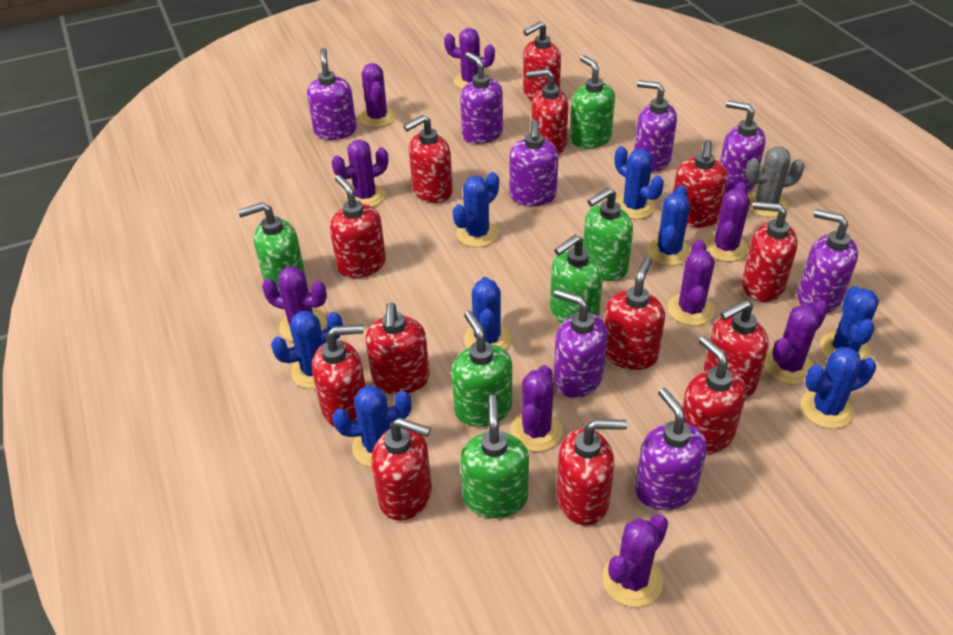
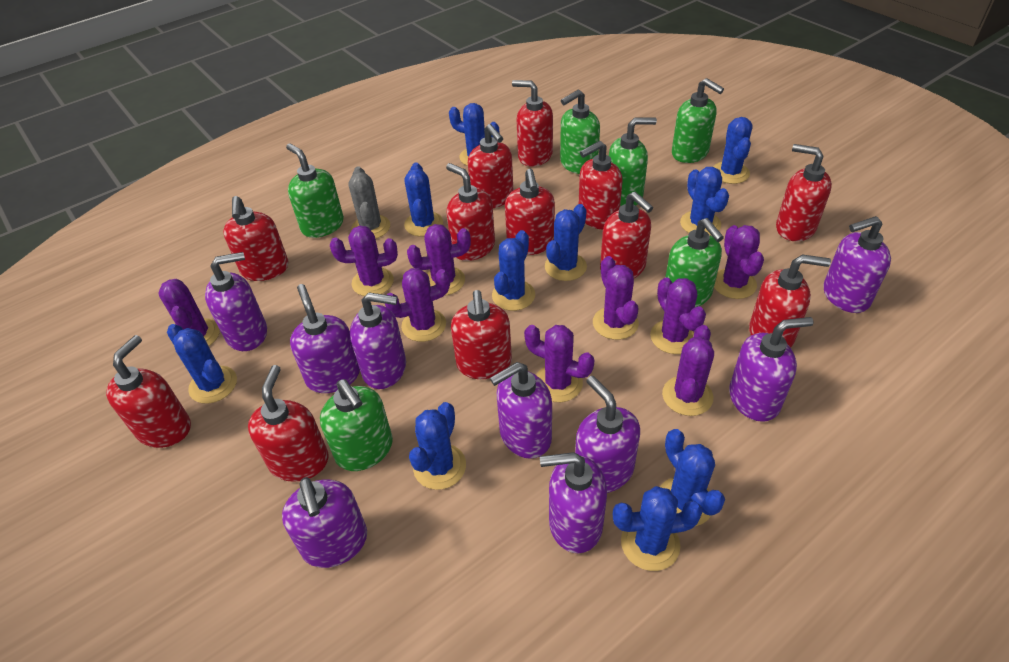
blue cactus: [271,311,343,389] [332,385,411,467] [453,172,499,247] [464,277,511,350] [615,146,664,219] [647,185,691,266] [801,347,876,429] [820,286,879,361] = 8 -> [167,324,237,404] [404,162,443,236] [409,402,466,490] [449,103,499,166] [492,230,535,311] [545,204,587,281] [613,486,703,571] [660,429,725,526] [680,167,729,236] [713,117,753,184] = 10
purple soap dispenser: [307,48,357,140] [460,52,503,144] [509,120,559,206] [553,289,607,398] [634,80,677,172] [635,388,707,510] [720,100,766,194] [797,209,858,313] = 8 -> [205,252,267,351] [282,477,367,568] [290,284,360,393] [350,292,406,389] [490,362,552,459] [540,452,607,553] [575,376,640,493] [729,317,814,422] [823,216,891,313] = 9
red soap dispenser: [312,324,366,427] [330,175,386,278] [366,302,430,395] [371,418,432,521] [403,115,453,203] [523,21,561,101] [526,69,568,155] [556,419,627,525] [604,257,665,370] [673,140,728,228] [682,336,746,454] [704,300,769,398] [742,201,798,302] = 13 -> [106,335,191,448] [223,196,289,281] [248,365,329,482] [446,163,495,261] [451,290,512,379] [468,124,514,208] [505,169,555,255] [512,80,553,167] [579,141,622,229] [600,192,653,278] [749,254,831,348] [776,144,832,241] = 12

